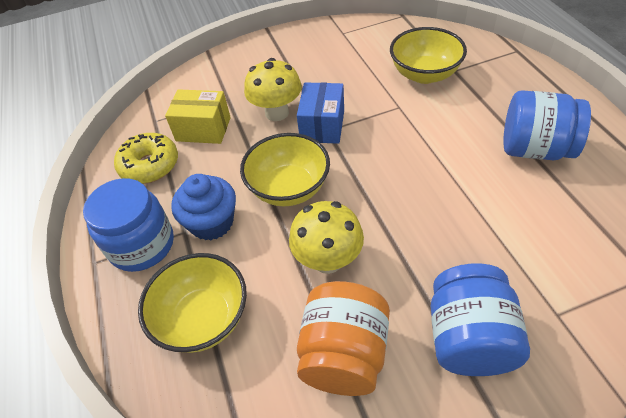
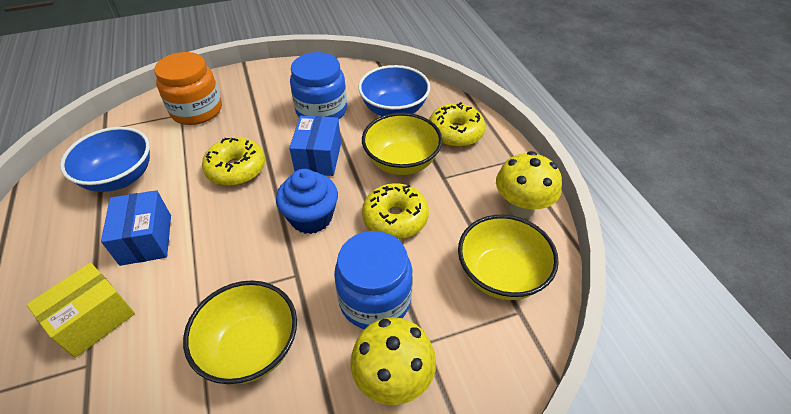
blue bowl: none = 0 -> [60,127,150,192] [358,65,431,116] = 2
blue box: [297,82,344,144] = 1 -> [101,190,171,266] [289,116,341,176] = 2
blue jar: [83,178,174,272] [431,263,530,376] [503,90,591,160] = 3 -> [290,52,347,119] [334,231,413,329] = 2
yellow donut: [114,133,178,184] = 1 -> [202,137,265,186] [362,183,429,239] [429,102,485,147] = 3

